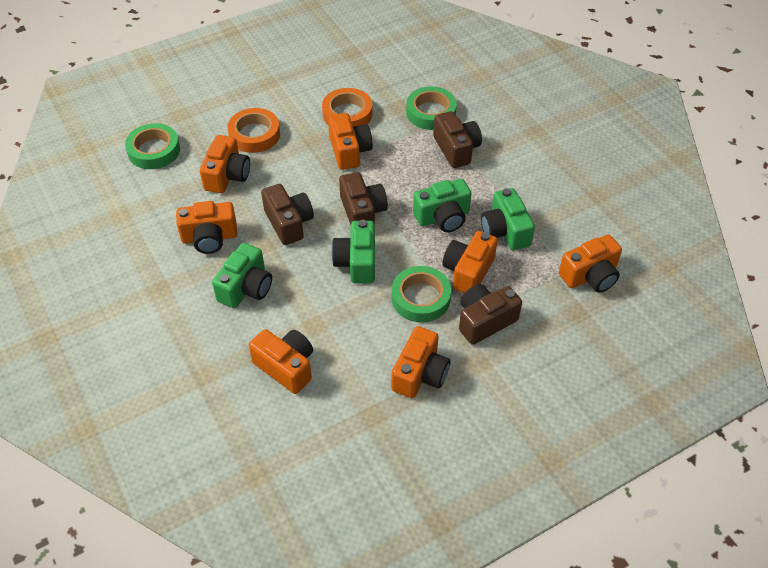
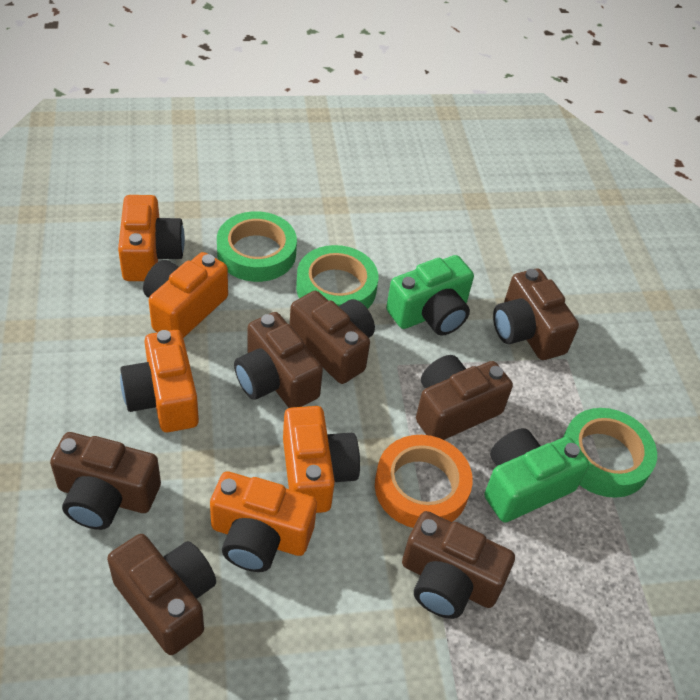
brown camera: [261,184,314,245] [339,172,388,225] [433,111,482,168] [459,284,522,345] = 4 -> [50,432,161,530] [107,534,216,655] [234,312,323,408] [290,291,375,384] [402,511,515,619] [416,355,513,440] [493,268,579,360] = 7
green camera: [212,243,272,308] [331,220,375,283] [413,179,471,232] [481,188,535,250] = 4 -> [386,255,474,336] [484,428,589,522] = 2
orange camera: [176,201,237,254] [200,135,250,193] [249,329,313,394] [328,113,373,170] [391,326,450,398] [443,231,498,293] [559,235,622,293] = 7 -> [118,195,185,281] [120,330,199,432] [143,252,228,338] [210,472,317,572] [283,406,360,513] = 5
orange tape: [227,108,280,153] [322,88,373,127] = 2 -> [375,435,473,528] = 1

